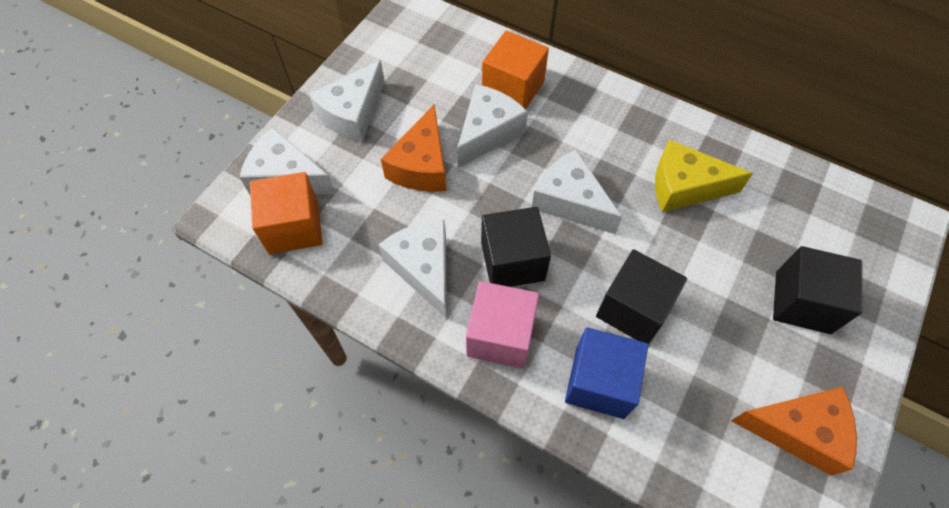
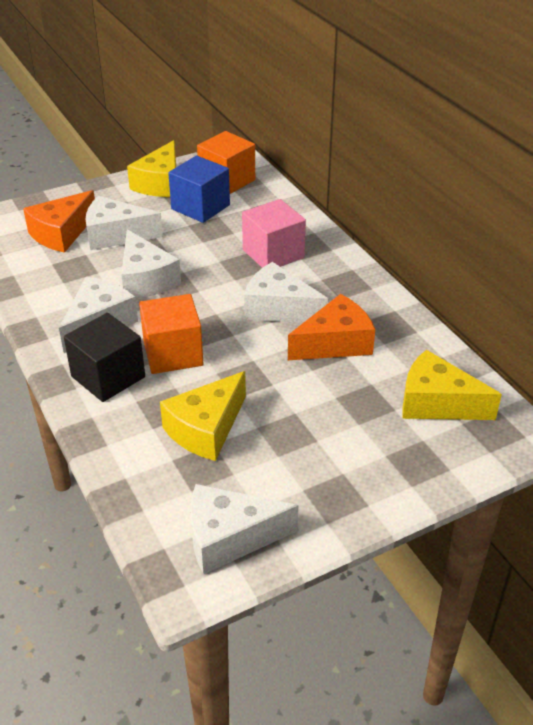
black cube: [481,207,551,287] [596,249,687,344] [773,246,862,334] = 3 -> [64,313,145,402] = 1
yellow cheese: [655,140,753,212] = 1 -> [127,140,176,197] [160,371,246,461] [402,350,502,420] = 3

